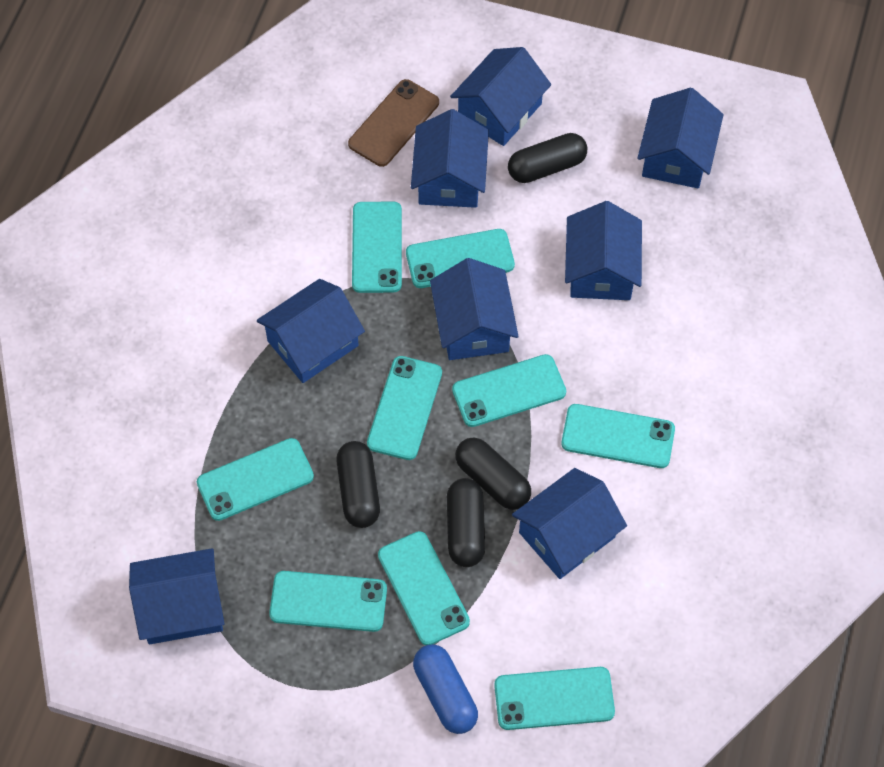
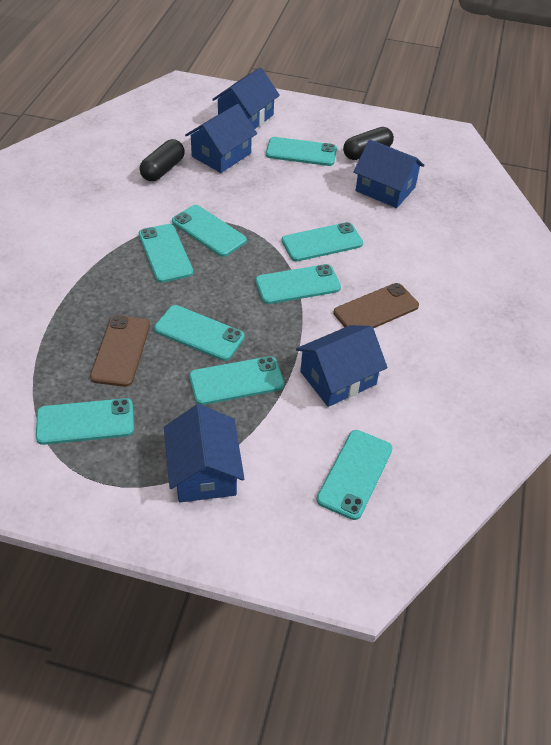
black capsule: [336,441,380,528] [447,478,485,567] [455,437,531,510] [508,133,587,183] = 4 -> [140,139,185,181] [343,127,394,160] = 2
blue capsule: [413,644,478,734] = 1 -> none = 0
blue house: [129,548,225,644] [257,279,365,383] [411,109,489,208] [430,258,519,360] [450,47,551,146] [512,468,627,579] [565,201,642,300] [637,88,724,189] = 8 -> [164,404,244,502] [185,104,257,173] [212,67,280,129] [296,325,388,407] [353,139,425,208] = 5
brown phone: [348,79,439,167] = 1 -> [90,315,150,387] [334,283,419,328] = 2

